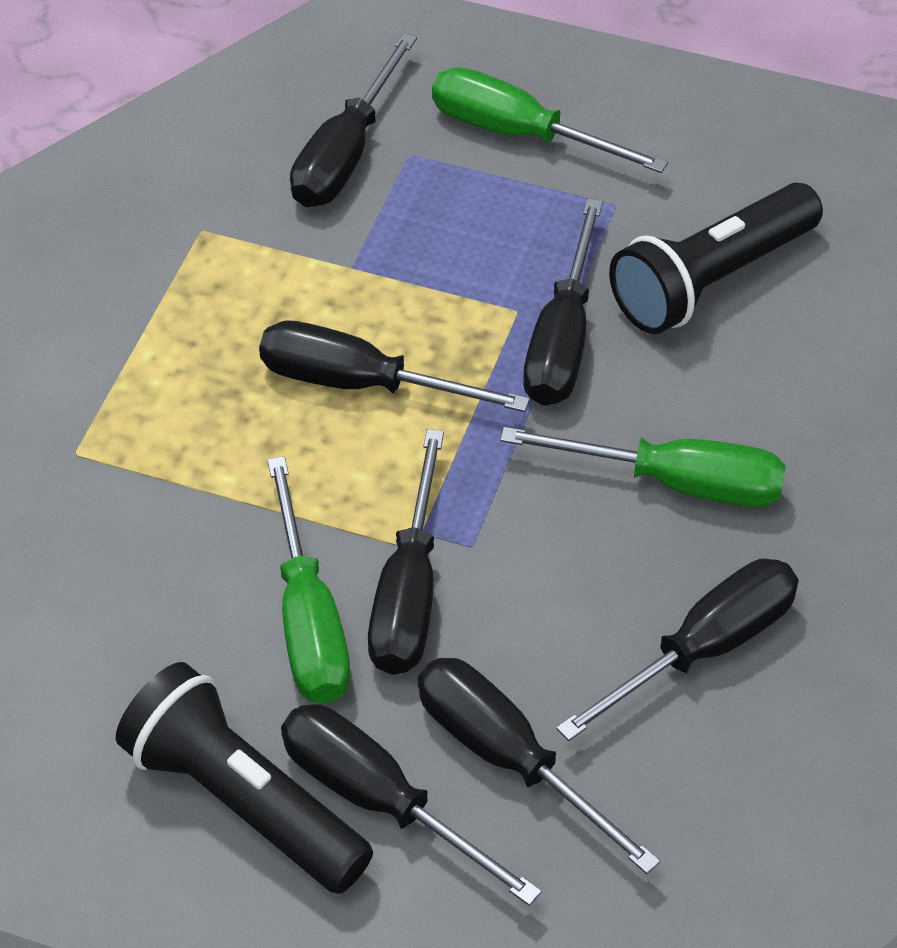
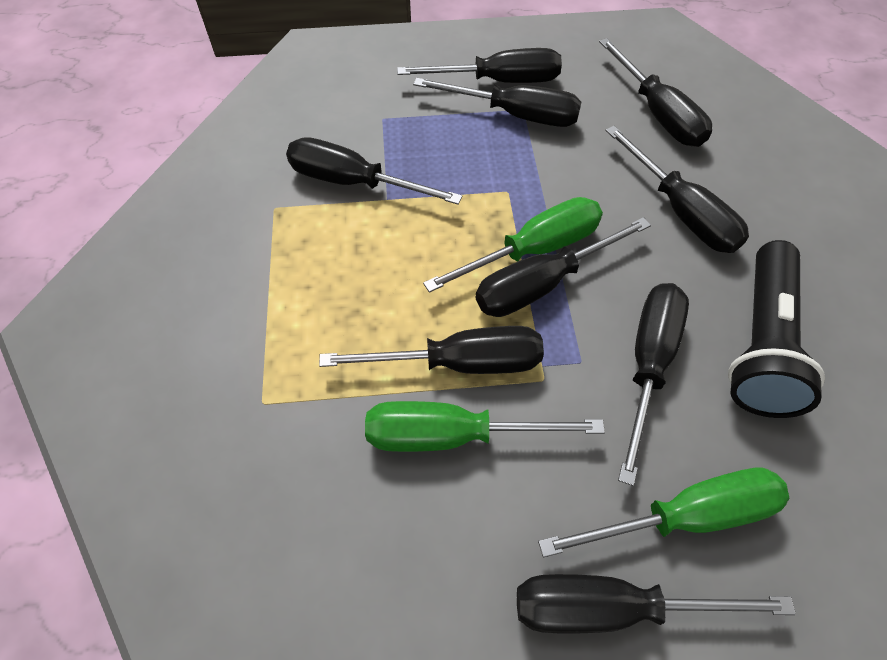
black flashlight: [116,662,373,894] [609,183,823,334] = 2 -> [728,240,825,418] = 1
black screwdriver: [259,321,530,412] [281,704,542,906] [290,33,417,207] [368,429,444,675] [418,658,660,874] [523,198,603,406] [556,559,799,741] = 7 -> [286,137,463,205] [319,326,544,374] [397,48,562,83] [413,78,581,127] [476,217,651,317] [517,574,796,633] [599,38,712,147] [605,126,749,253] [618,283,689,486] = 9

